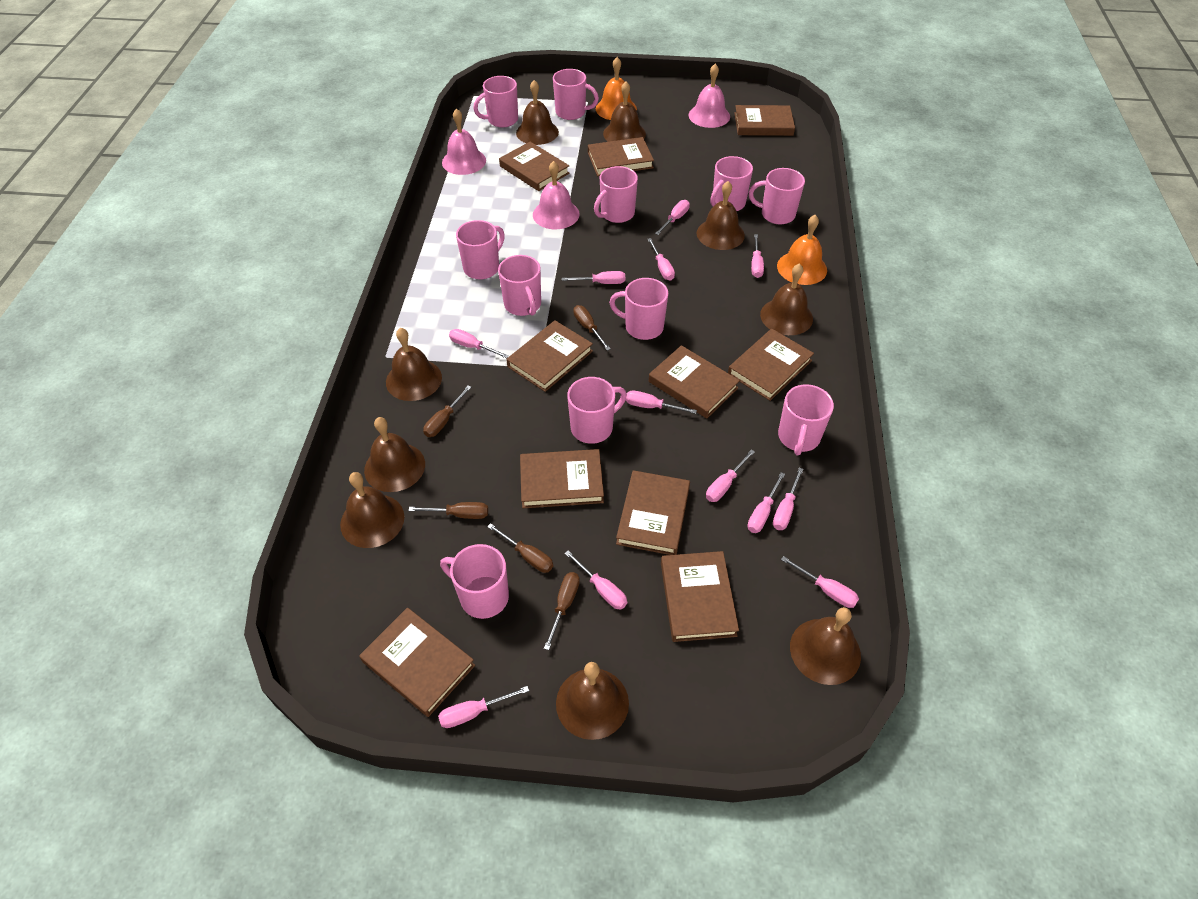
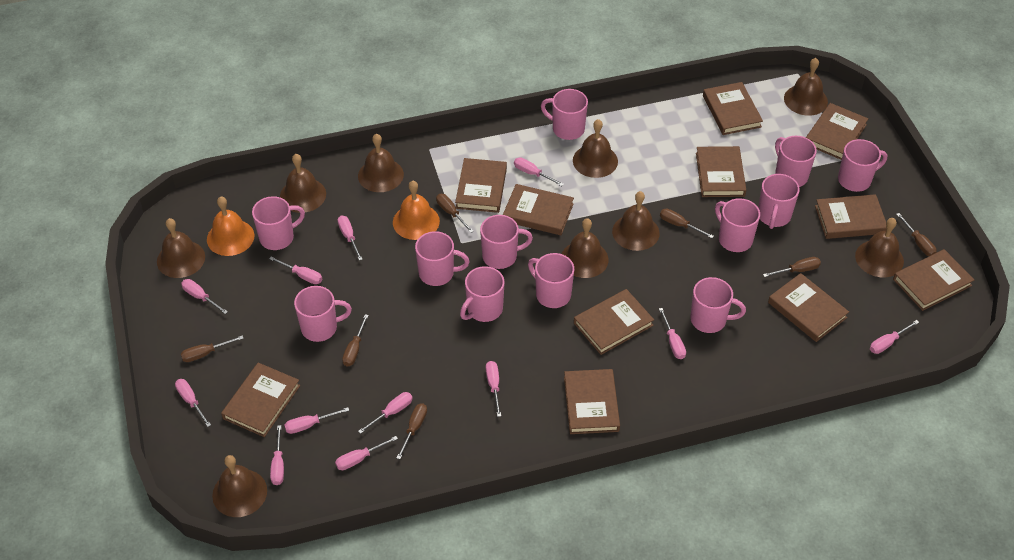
brown book: [359,608,475,717] [499,142,570,191] [506,320,593,392] [520,449,604,508] [588,137,654,176] [616,470,690,555] [649,345,740,418] [661,551,739,642] [728,329,814,401] [734,105,795,136] = 10 -> [221,363,300,437] [455,158,507,213] [503,184,574,235] [564,369,620,434] [574,289,654,355] [696,146,746,197] [703,82,763,135] [768,273,849,342] [806,103,868,160] [815,194,886,239] [893,249,974,311] = 11
brown screwdriver: [409,502,488,519] [423,385,471,437] [487,523,553,573] [544,572,580,650] [573,305,611,351] = 5 -> [181,335,244,362] [342,314,369,367] [397,403,427,459] [436,194,474,233] [660,209,714,238] [763,257,821,277] [896,213,937,256] = 7
pink bell: [442,108,486,175] [533,161,580,229] [688,64,730,128] = 3 -> none = 0
pink mug: [440,544,509,619] [456,220,505,279] [473,76,518,128] [498,255,541,316] [553,69,599,120] [567,377,627,444] [594,166,638,223] [609,278,668,340] [710,156,753,211] [749,168,805,225] [778,384,834,456] = 11 -> [252,196,305,250] [294,286,352,342] [415,231,469,286] [460,266,505,322] [480,215,533,269] [528,253,574,308] [541,89,588,140] [690,277,746,333] [715,198,760,252] [758,174,800,229] [775,136,817,187] [838,139,887,192] = 12

